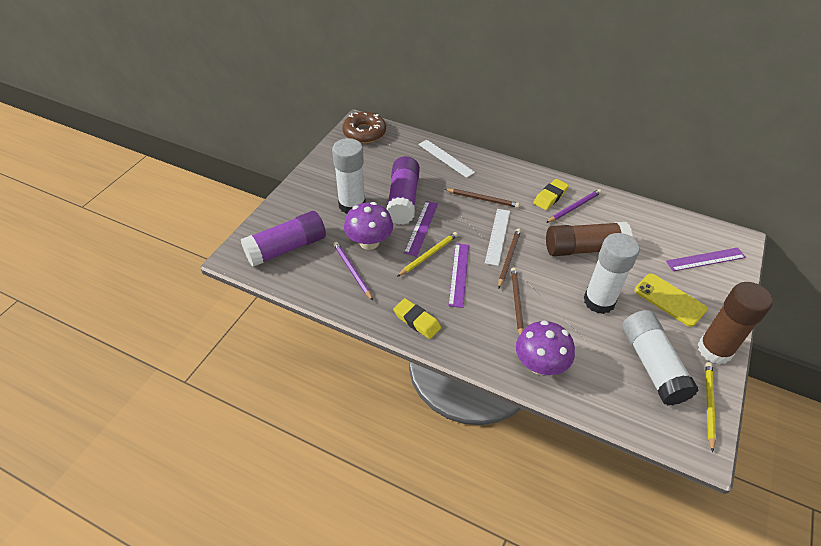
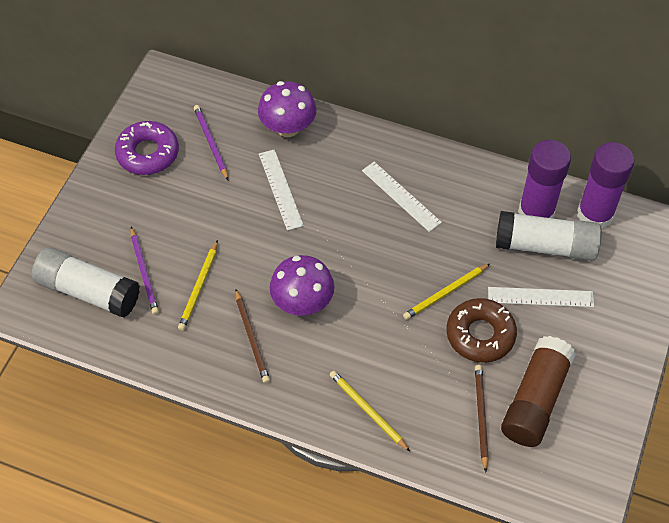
brown glue stick: [546,222,633,256] [698,282,773,365] = 2 -> [501,336,576,447] = 1
brown pencil: [445,189,520,208] [498,228,521,289] [511,267,524,335] = 3 -> [235,289,270,383] [475,365,489,472] = 2
purple donut: none = 0 -> [115,121,179,175] = 1
purple ruler: [404,201,438,257] [448,243,469,308] [666,248,746,271] = 3 -> none = 0
white glue stick: [332,138,366,214] [584,233,640,314] [622,310,699,406] = 3 -> [32,247,140,318] [496,211,602,261] = 2
white ruler: [418,140,475,178] [485,209,510,266] = 2 -> [259,149,304,231] [362,162,442,232] [488,287,594,307] = 3
yellow eraser: [393,298,441,339] [533,179,569,210] = 2 -> none = 0
yellow pencil: [397,232,458,277] [705,362,716,452] = 2 -> [178,240,218,331] [330,371,410,451] [403,264,490,320] = 3
yellow phone: [634,274,707,327] = 1 -> none = 0

